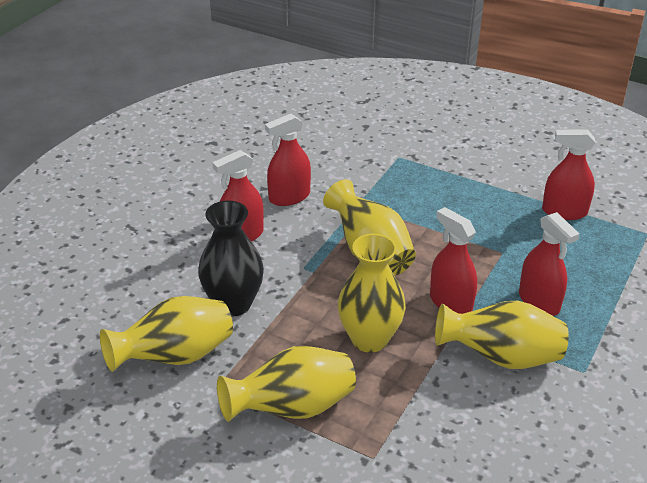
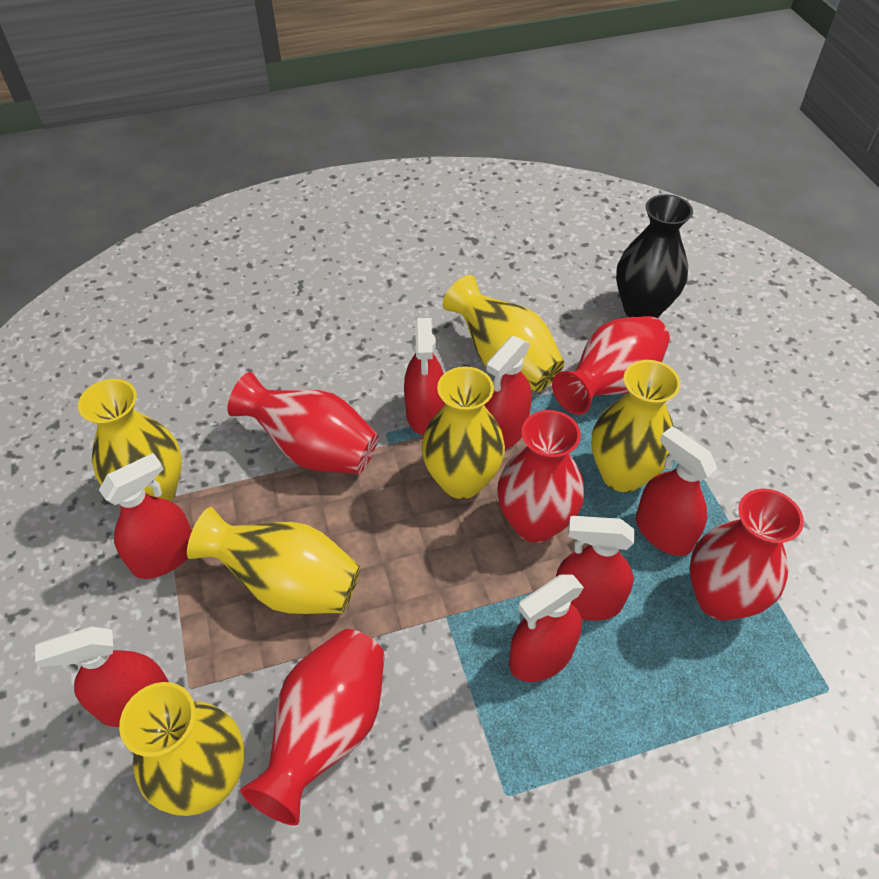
red spray bottle: [212,150,264,242] [265,114,311,206] [430,207,477,314] [519,212,580,316] [542,129,595,220] = 5 -> [35,626,169,727] [99,453,192,579] [404,318,445,435] [484,336,532,450] [509,574,584,682] [556,516,634,621] [636,426,717,556] = 7
red vase: none = 0 -> [227,372,378,474] [240,629,385,825] [497,410,584,543] [552,316,670,415] [689,489,804,621] = 5
yellow vase: [100,296,233,372] [217,346,356,422] [323,179,416,276] [338,234,406,353] [435,301,569,369] = 5 -> [78,379,182,501] [119,682,244,816] [187,507,361,614] [422,366,505,499] [442,275,564,392] [592,360,681,492] = 6

